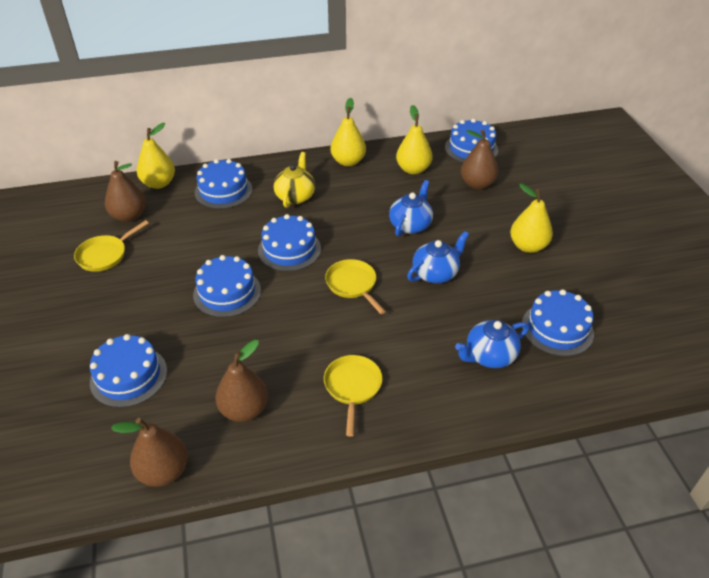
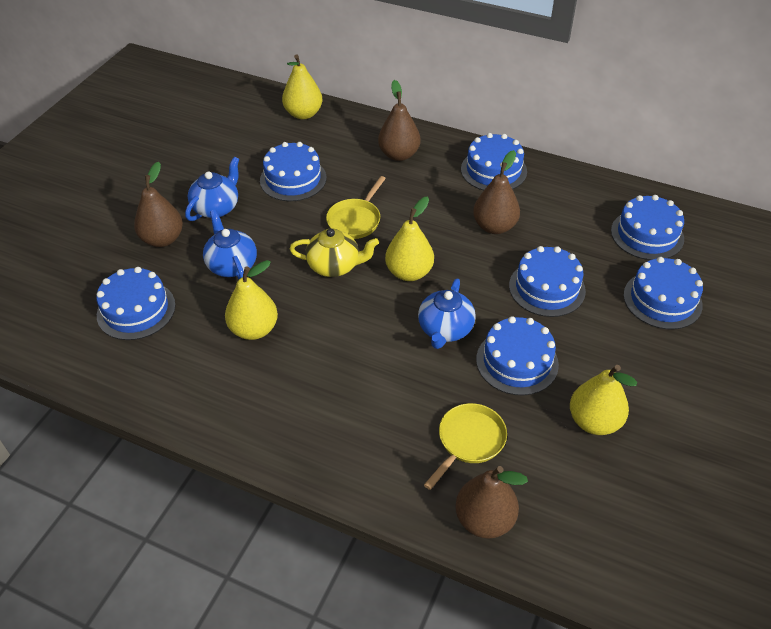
blue cake: [90,334,167,408] [193,255,261,317] [195,159,252,209] [258,214,321,271] [445,119,498,163] [522,289,594,356] = 6 -> [96,267,176,340] [260,142,327,201] [461,133,527,190] [476,316,559,395] [509,246,586,317] [611,195,684,260] [624,257,703,330] = 7
yellow pan: [74,220,149,272] [324,355,382,437] [325,259,386,314] = 3 -> [326,176,386,239] [424,403,507,490] = 2

